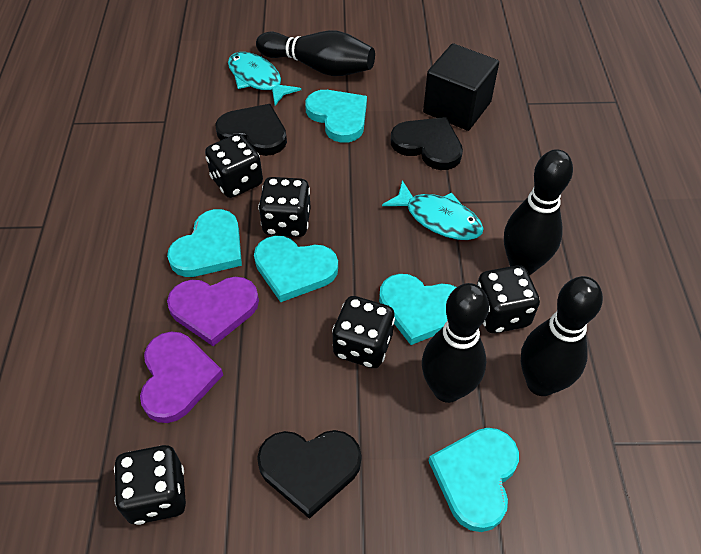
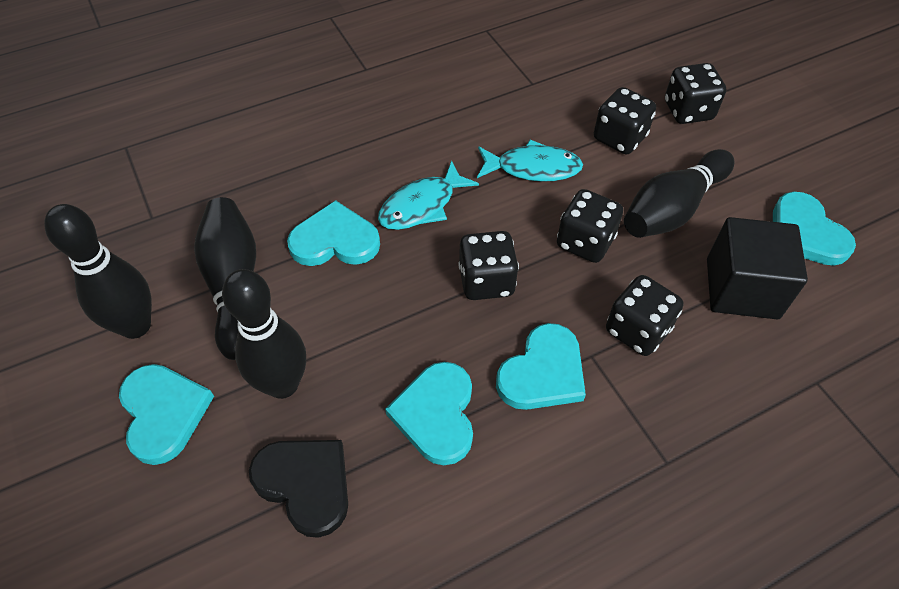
black heart: [215,104,287,156] [257,430,361,519] [391,117,463,170] = 3 -> [249,440,348,538] = 1
purple heart: [140,332,223,423] [167,277,259,346] = 2 -> none = 0

